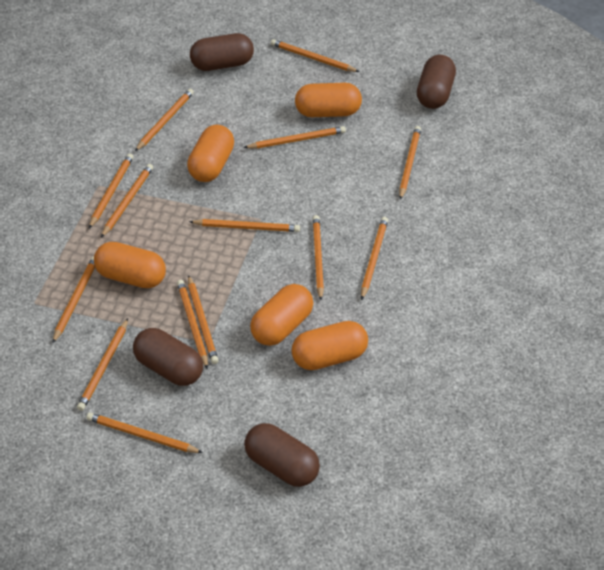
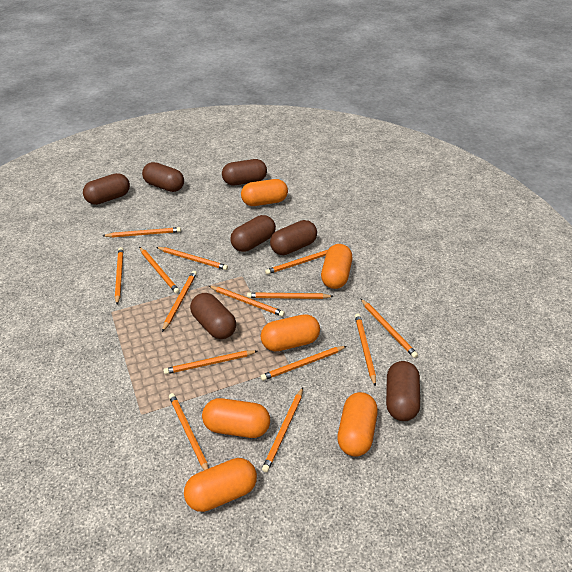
brown capsule: [133,328,203,386] [190,33,254,71] [244,423,320,487] [417,55,456,109] = 4 -> [83,173,130,205] [142,162,184,192] [190,293,236,339] [222,159,267,185] [230,215,276,252] [270,220,317,255] [386,361,420,421] = 7
orange capsule: [94,242,166,288] [187,125,234,182] [250,284,313,346] [292,321,368,370] [295,83,362,117] = 5 -> [184,458,257,512] [202,398,270,438] [241,179,288,206] [261,314,320,351] [321,244,352,289] [337,392,378,457] = 6

